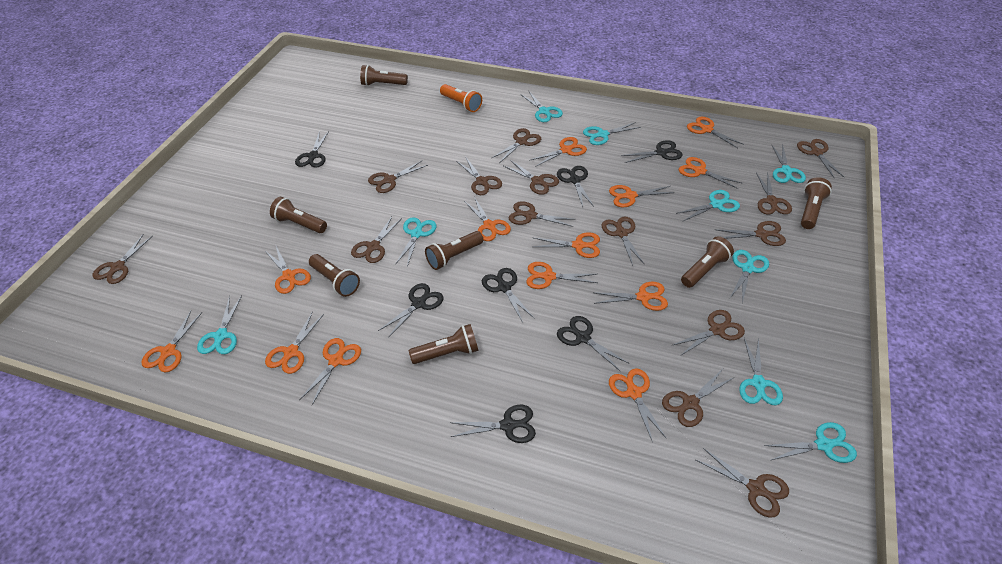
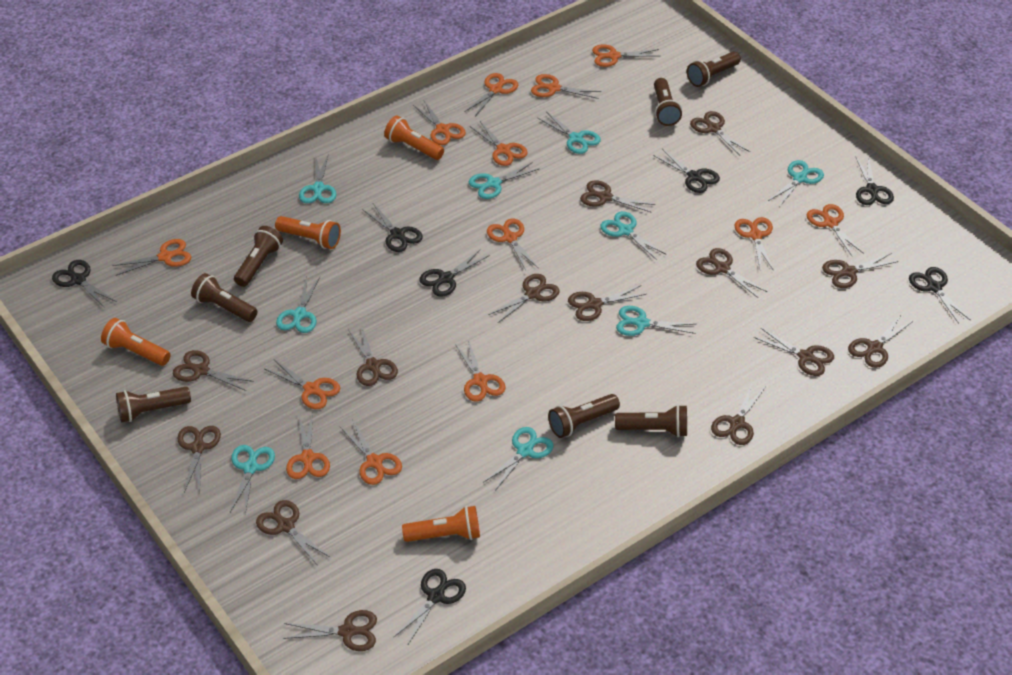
orange flashlight: [440,84,482,112] = 1 -> [101,318,171,366] [275,216,341,249] [384,115,444,160] [402,506,480,542] = 4

